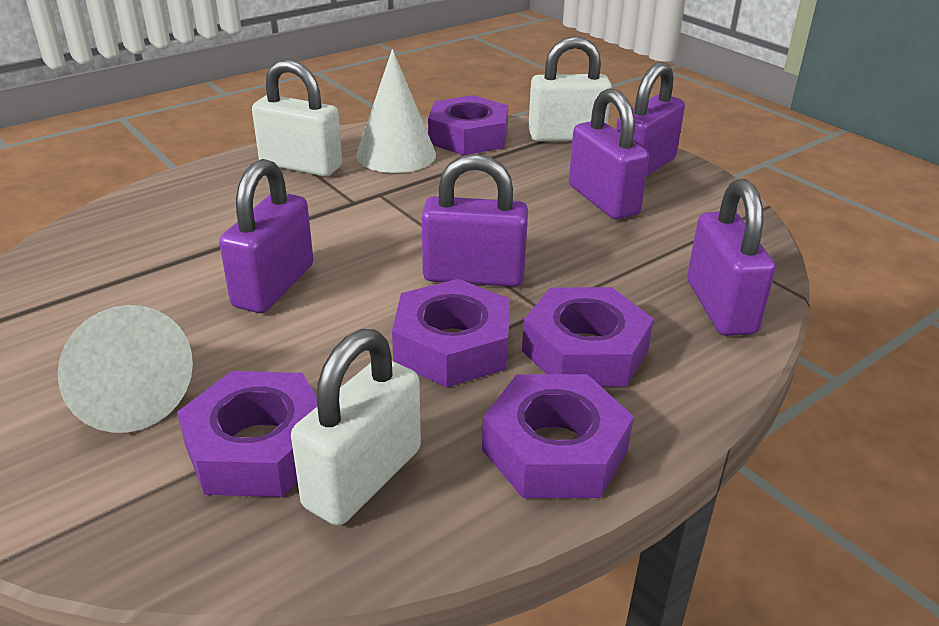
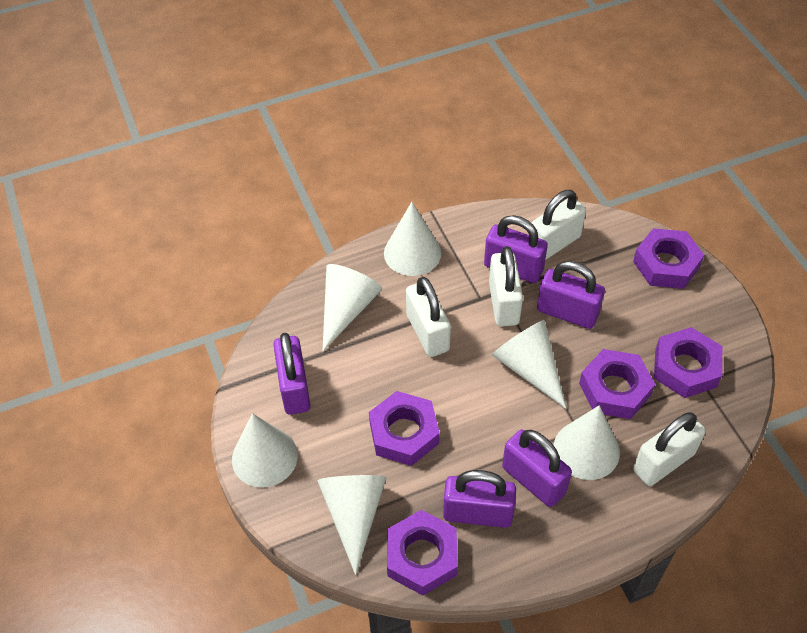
white cone: [57,305,193,433] [356,49,436,173] = 2 -> [232,413,298,488] [317,475,387,575] [322,264,382,351] [384,202,441,276] [492,320,566,409] [554,405,620,480] = 6
white padlock: [252,59,342,177] [291,329,421,526] [528,36,612,142] = 3 -> [406,277,451,357] [489,246,523,326] [531,190,586,260] [633,412,706,486] = 4

